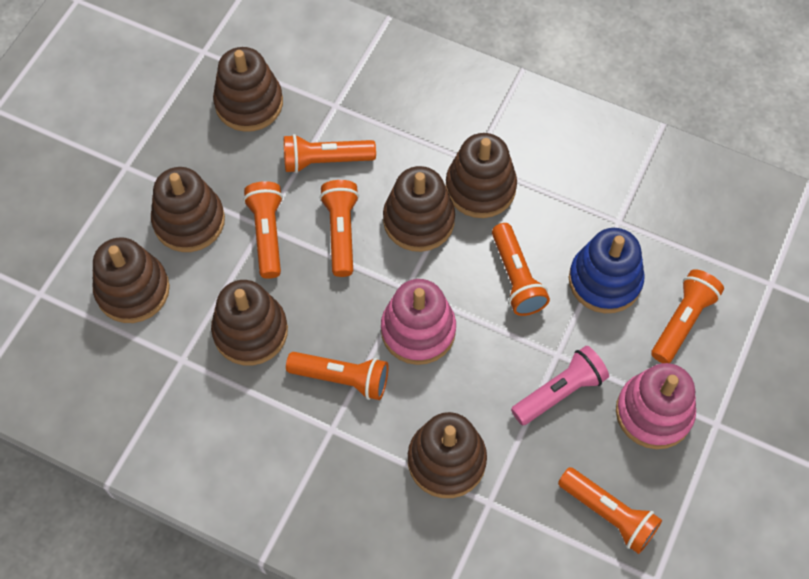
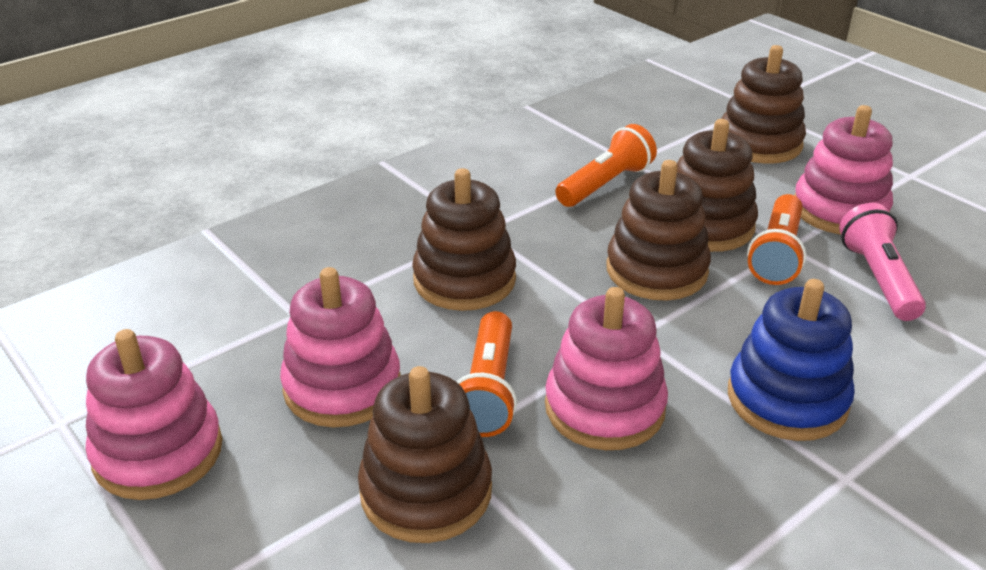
brown stacking toy: [93,237,170,323] [151,167,225,252] [211,280,288,366] [213,47,283,132] [383,166,455,252] [408,412,487,498] [446,133,517,218] = 7 -> [358,366,492,543] [412,168,516,311] [606,160,711,301] [677,119,758,252] [721,45,806,164] = 5
orange flashlight: [243,181,283,279] [284,134,376,173] [286,352,389,400] [320,180,359,277] [492,223,550,316] [558,467,662,554] [651,269,724,363] = 7 -> [456,311,517,437] [555,124,657,207] [747,194,806,285] = 3
pink stacking toy: [381,279,456,365] [616,363,696,449] = 2 -> [86,329,222,500] [280,267,401,427] [545,287,668,450] [794,105,893,235] = 4

